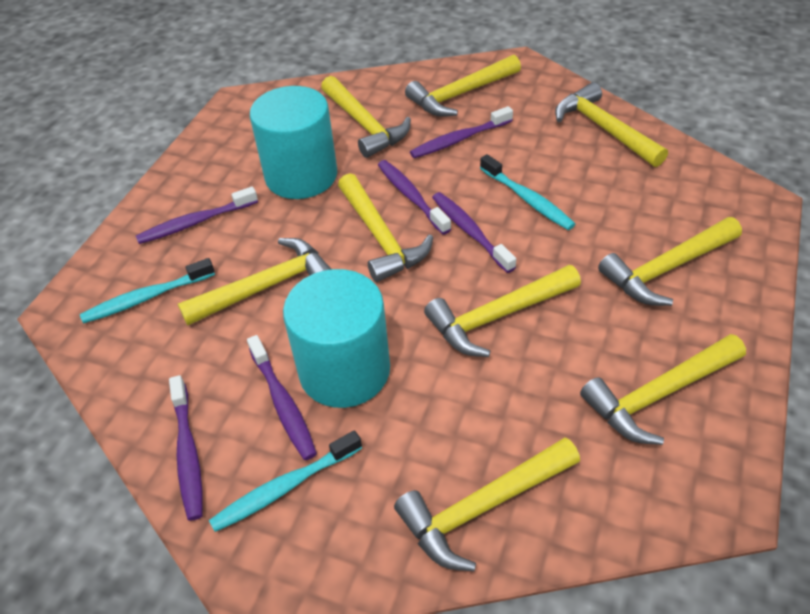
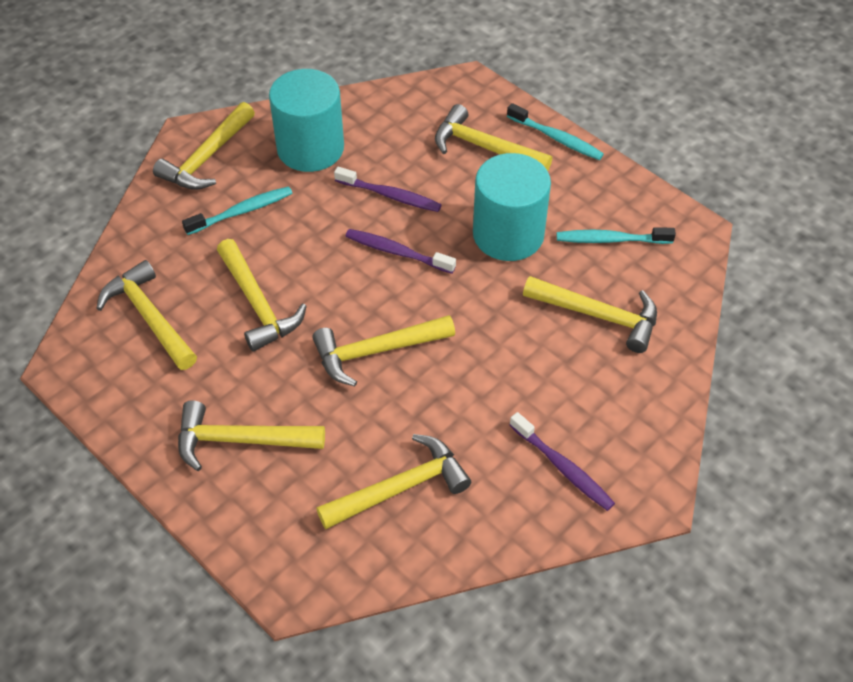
purple toothbrush: [136,186,258,244] [169,375,203,521] [247,335,317,460] [378,160,451,235] [410,106,513,158] [432,192,516,273] = 6 -> [334,167,442,212] [345,229,456,274] [509,412,615,511] = 3
yellow hammer: [178,238,331,325] [321,76,411,158] [338,173,433,282] [394,437,580,571] [405,55,521,117] [424,265,581,357] [555,82,668,167] [580,334,746,445] [598,217,742,306] = 9 -> [96,260,197,370] [153,102,255,190] [178,400,325,471] [217,239,307,352] [312,315,455,386] [316,434,471,529] [435,104,552,171] [523,276,657,353] = 8

